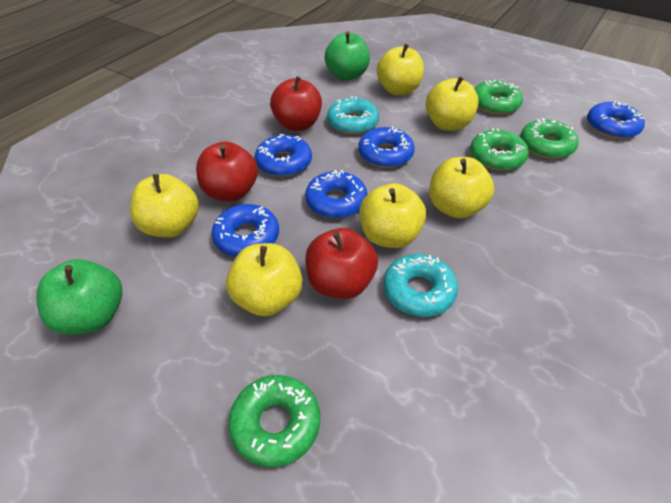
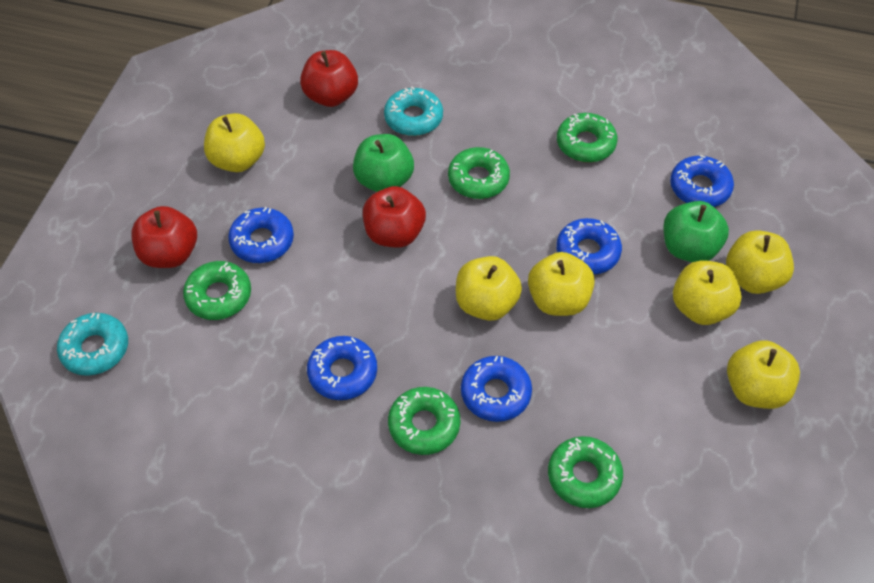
green donut: [228,375,320,468] [470,128,529,171] [474,80,523,115] [520,118,579,159] = 4 -> [183,261,251,320] [388,387,461,455] [448,147,510,199] [548,436,623,508] [557,113,618,163] = 5

